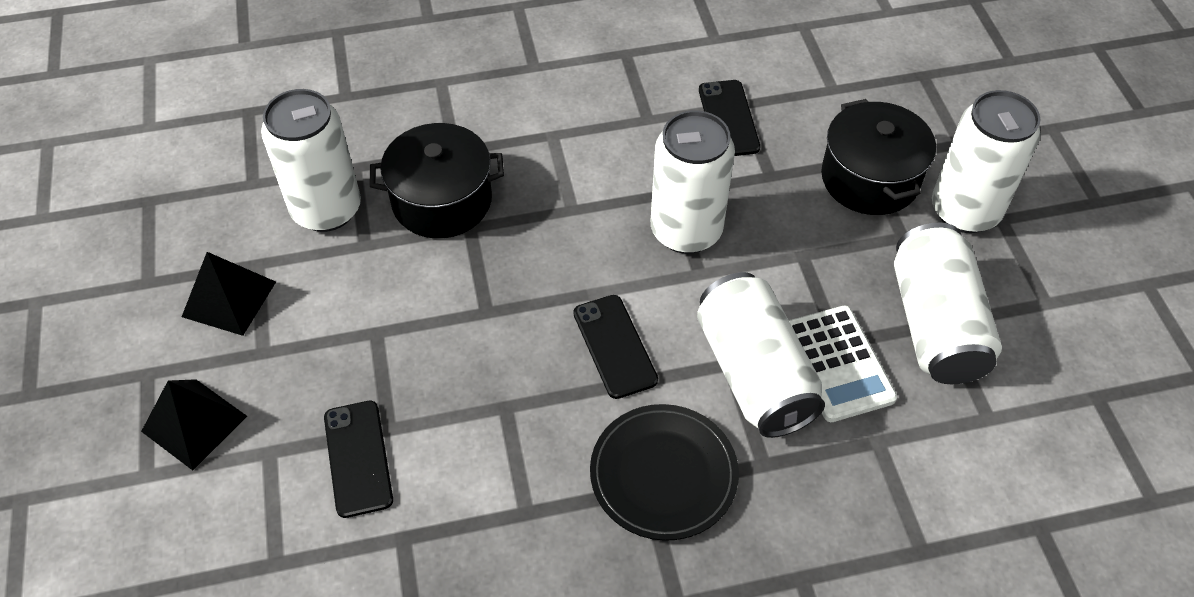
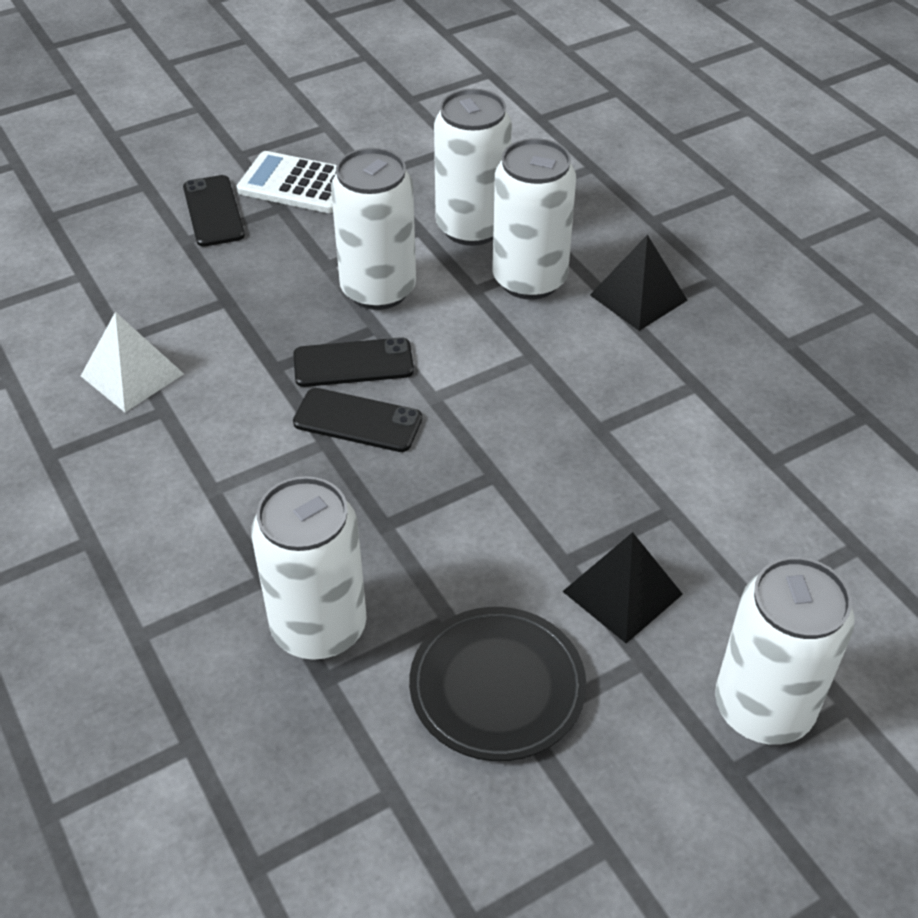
black pot: [370,123,504,238] [821,99,936,215] = 2 -> none = 0
white pyramid: none = 0 -> [81,312,184,412] = 1

